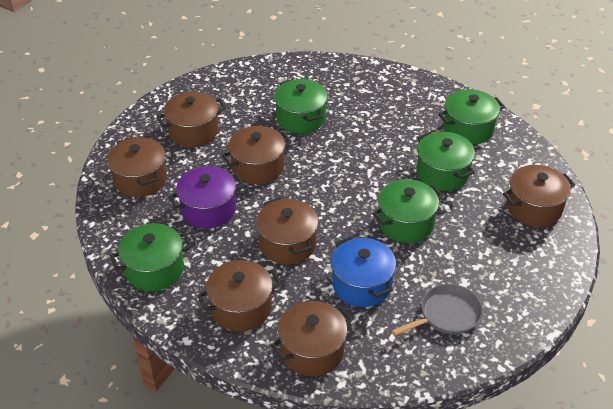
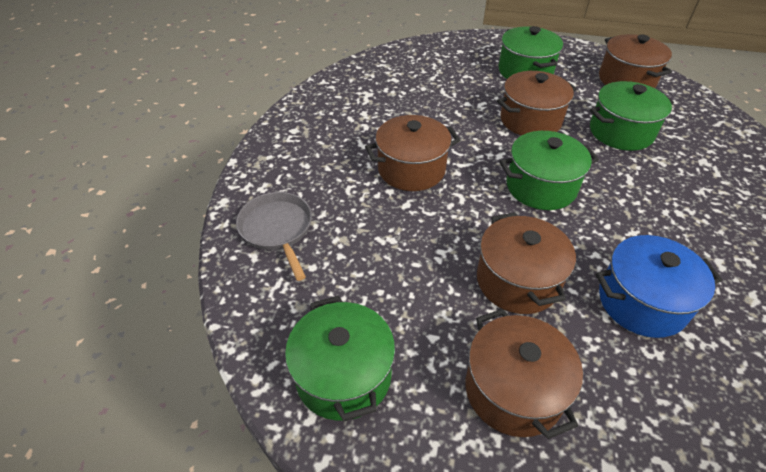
brown pot: [107,137,167,197] [157,91,226,147] [197,260,282,331] [222,126,292,184] [256,197,319,264] [271,301,353,376] [503,165,575,227] = 7 -> [365,115,460,191] [465,309,583,439] [477,212,576,314] [497,71,577,136] [599,34,672,88] = 5
green pot: [110,223,192,291] [274,79,328,133] [372,179,443,243] [416,131,475,191] [438,89,505,145] = 5 -> [285,296,395,421] [498,26,563,79] [500,131,599,210] [590,81,674,151] = 4
purple pot: [169,166,244,228] = 1 -> none = 0

